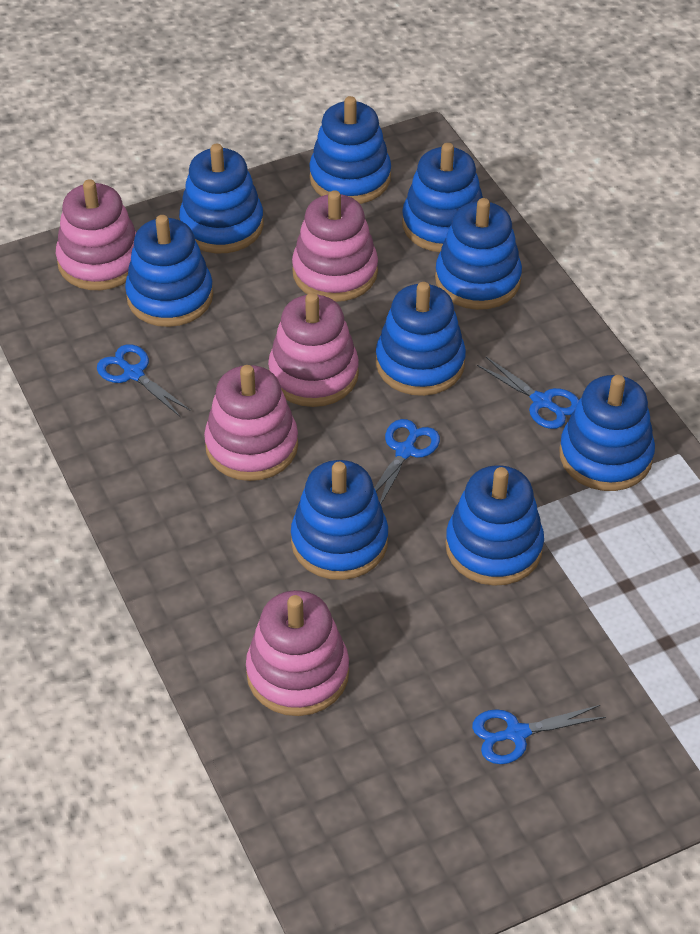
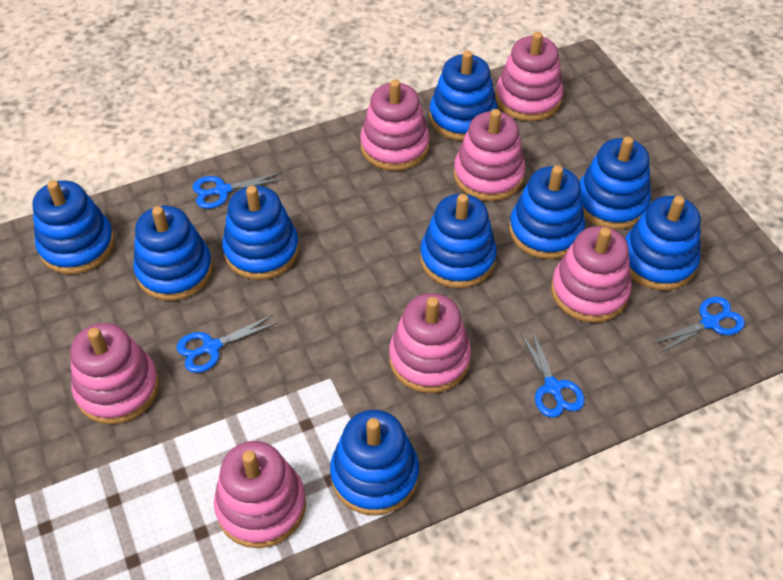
pink stacking toy: [56,179,136,290] [204,365,298,481] [246,590,349,716] [268,293,359,407] [292,190,378,302] = 5 -> [70,323,159,425] [214,441,306,548] [360,80,430,171] [389,293,471,393] [454,109,526,201] [495,32,563,121] [551,226,632,323] = 7

